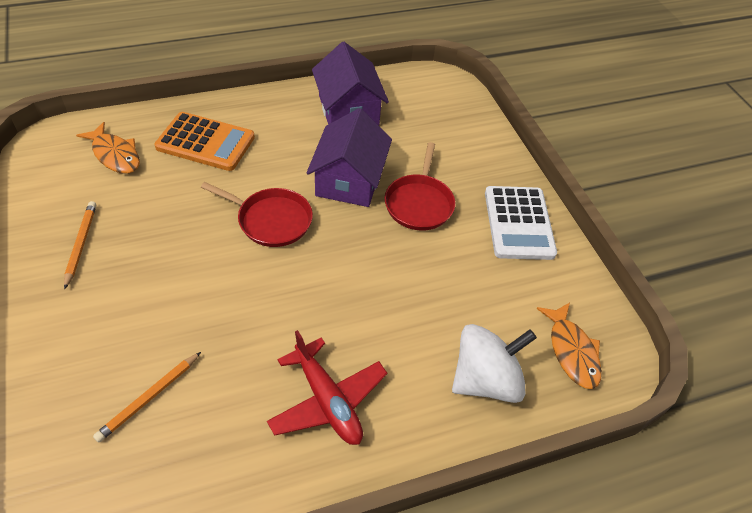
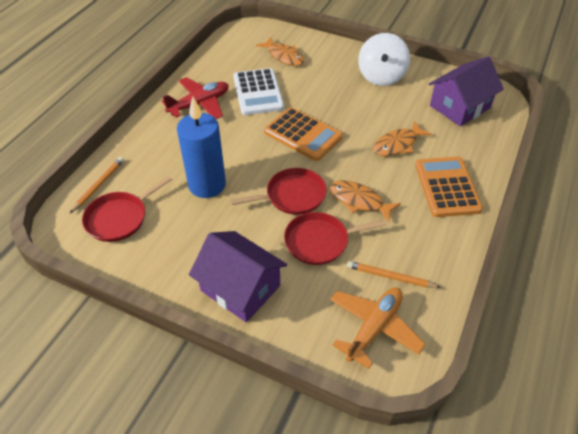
blue candle: none = 0 -> [177,97,226,198] = 1
orange calculator: [155,112,255,171] = 1 -> [264,107,343,161] [415,157,483,217] = 2
orange fish: [76,122,140,174] [536,302,602,389] = 2 -> [256,37,304,66] [330,180,401,222] [373,121,432,156] = 3
orange plane: none = 0 -> [330,287,426,369] = 1
red pan: [201,182,313,247] [385,142,455,230] = 2 -> [82,175,172,242] [230,168,327,215] [284,212,387,265] = 3

